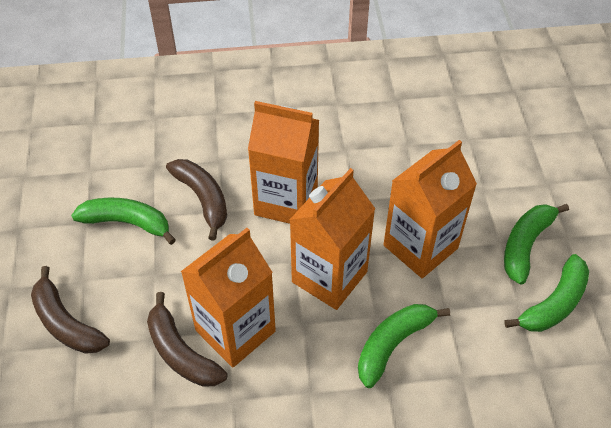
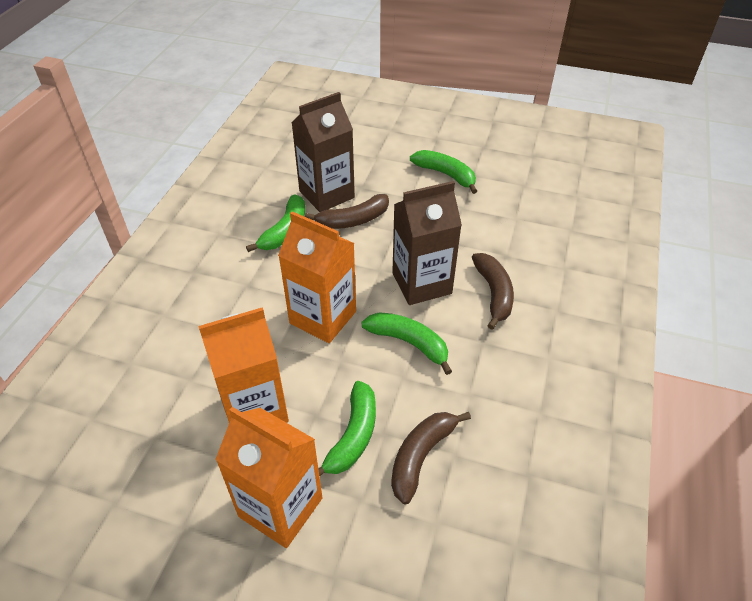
brown carton: none = 0 -> [291,92,355,212] [392,181,462,305] = 2
orange carton: [181,228,276,367] [248,101,319,224] [290,168,375,310] [383,140,477,278] = 4 -> [198,307,289,423] [215,407,322,548] [278,211,356,343] = 3

